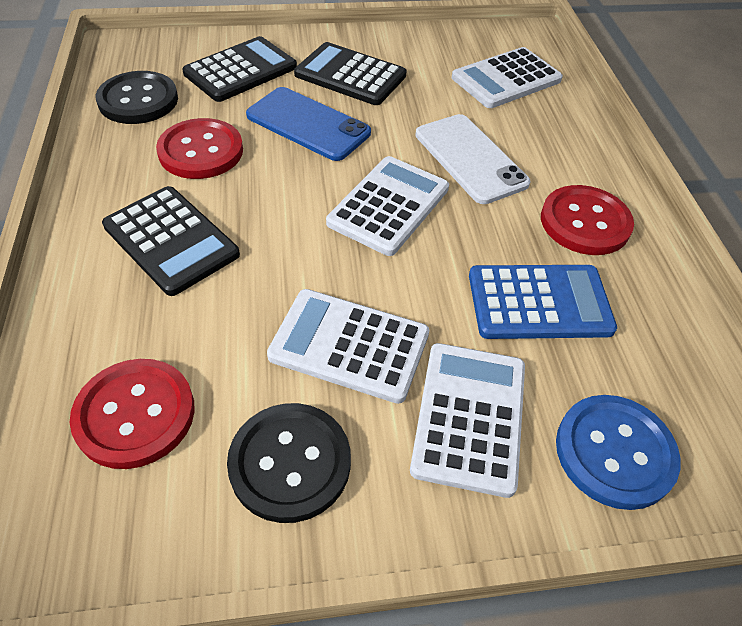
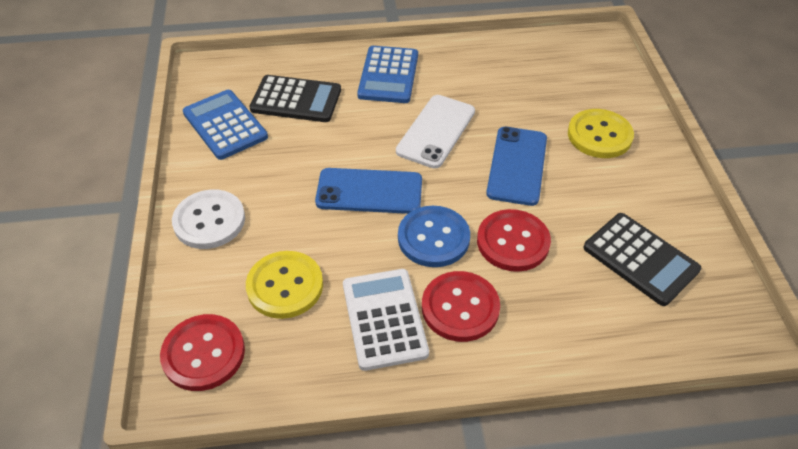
black button: [96,71,178,124] [227,403,351,523] = 2 -> none = 0
black calculator: [102,186,240,296] [182,36,297,102] [294,42,407,105] = 3 -> [249,75,341,122] [584,213,701,306] = 2
blue calculator: [469,265,617,339] = 1 -> [183,90,268,160] [357,46,418,103] = 2
blue phone: [246,87,371,161] = 1 -> [315,168,422,214] [486,127,547,206] = 2
white button: none = 0 -> [172,189,245,249] = 1
white calculator: [267,289,429,404] [326,156,449,256] [410,343,525,498] [452,47,563,108] = 4 -> [343,269,429,371] = 1
yellow button: none = 0 -> [246,251,323,319] [568,109,634,158] = 2

